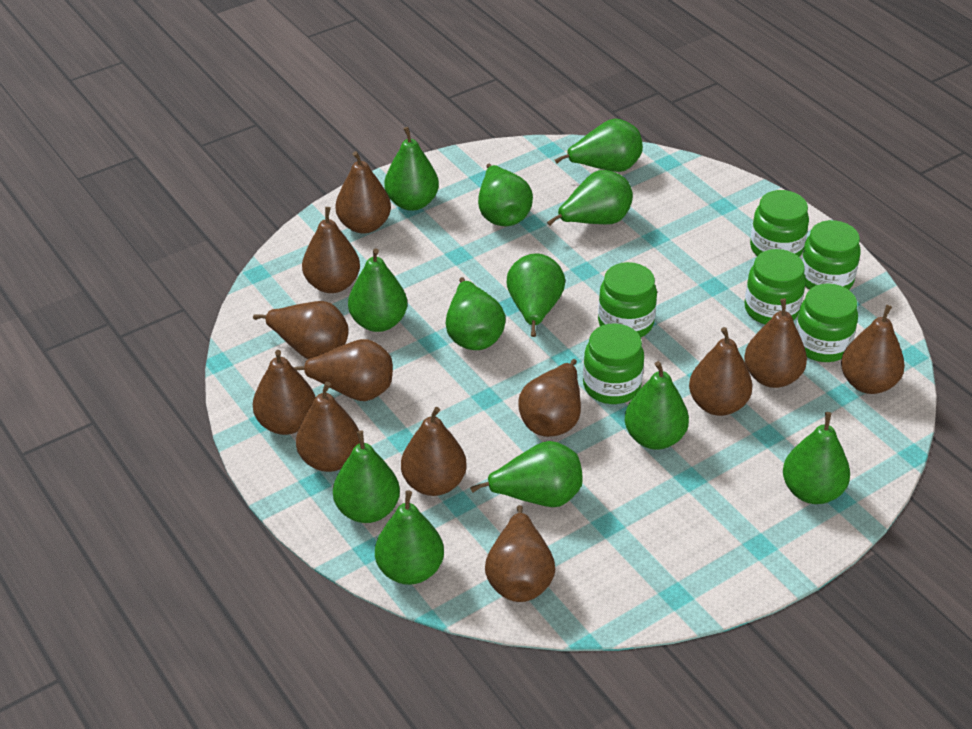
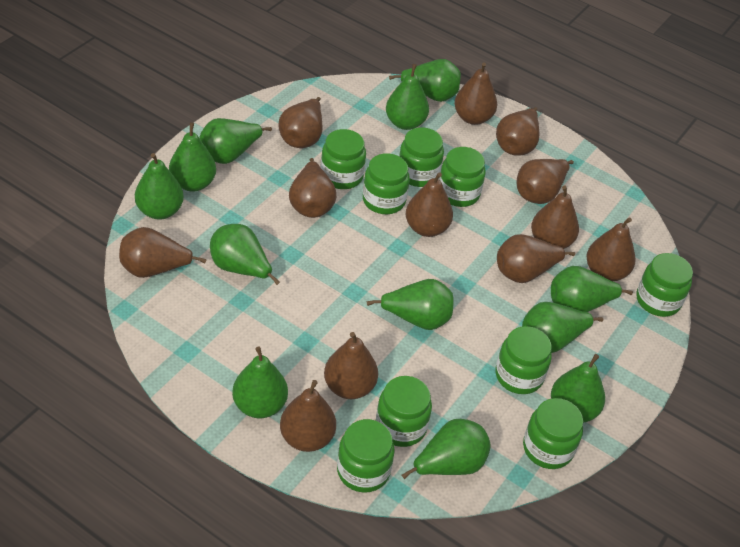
green jar: [583,323,644,404] [598,262,657,337] [745,249,806,325] [750,190,809,257] [796,283,858,362] [801,220,860,290] = 6 -> [321,129,366,189] [337,419,395,493] [363,153,410,214] [376,376,432,447] [399,127,444,187] [439,147,485,207] [495,326,552,394] [523,398,583,469] [636,253,693,317] = 9

